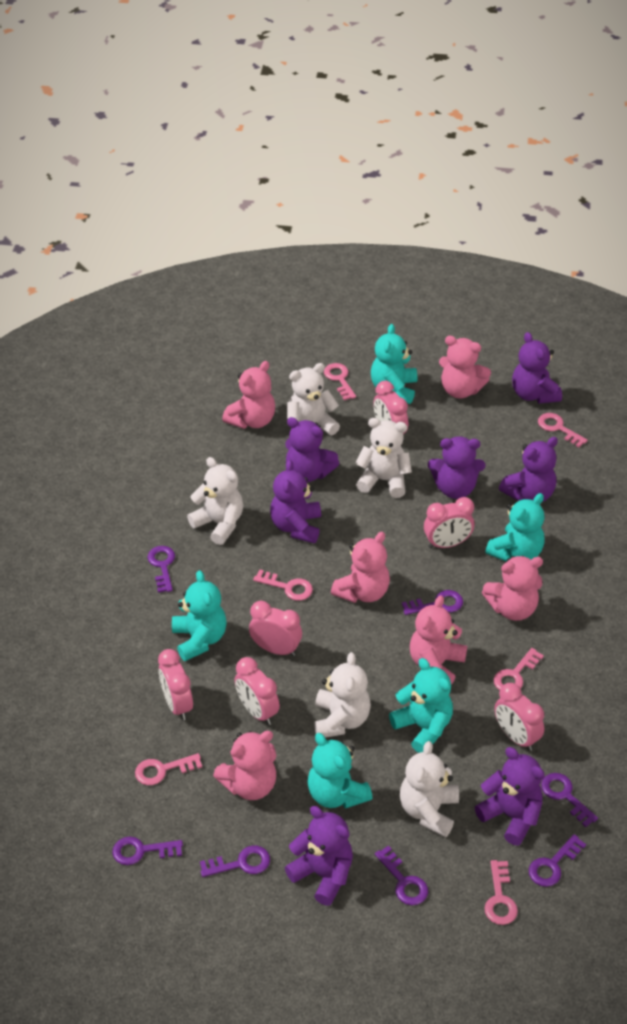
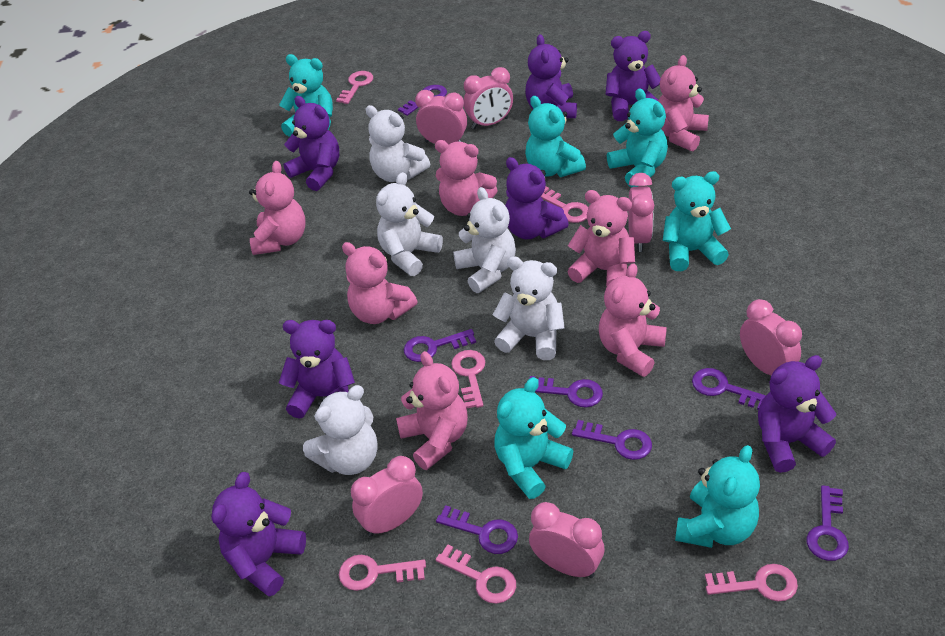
pink teddy bear: [213,731,276,800] [222,361,275,429] [331,532,390,603] [410,595,467,685] [439,336,491,399] [482,556,543,621] = 6 -> [249,161,306,255] [342,242,418,324] [396,351,468,470] [435,140,498,216] [567,190,635,286] [599,263,667,377] [658,55,709,151] = 7
turquoise teddy bear: [172,570,227,661] [307,733,372,809] [371,324,417,404] [389,658,453,753] [485,493,545,562] = 5 -> [279,54,333,137] [495,377,573,499] [525,96,586,177] [607,88,668,187] [663,171,731,271] [675,445,760,548] = 6

